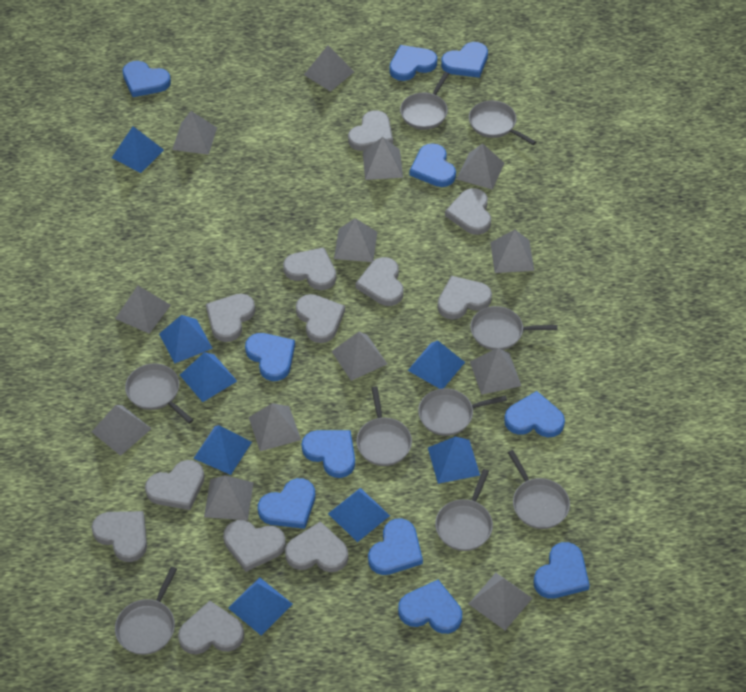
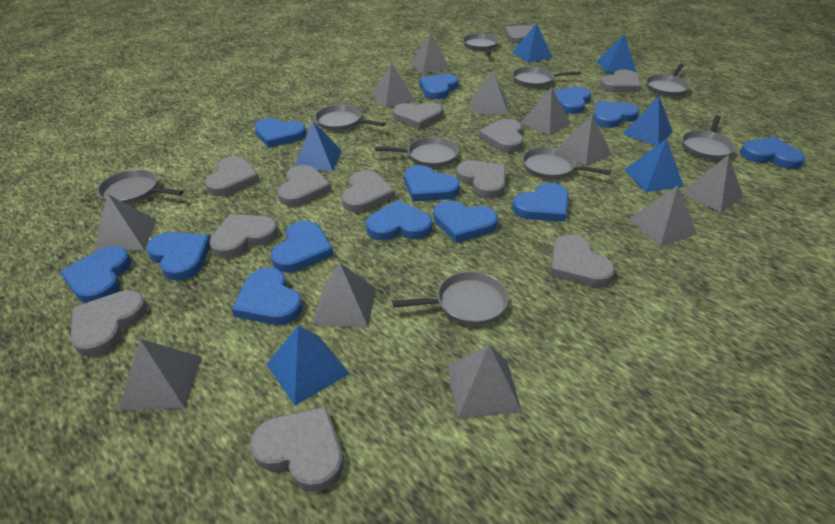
blue heart: [123,61,171,97] [245,333,295,381] [258,478,315,529] [301,430,355,478] [368,518,423,575] [390,45,437,81] [398,580,462,634] [410,143,456,187] [441,42,488,78] [504,391,565,437] [533,542,590,599] = 11 -> [60,246,131,303] [146,232,210,281] [232,268,303,325] [254,118,306,148] [271,221,334,272] [366,200,432,240] [404,165,460,202] [419,74,459,99] [433,200,498,243] [512,183,569,222] [554,87,591,114] [594,101,639,128] [740,137,806,169] = 13
blue pyramid: [112,126,164,173] [159,315,213,363] [180,352,237,402] [193,425,252,475] [228,577,292,636] [328,488,390,542] [408,340,465,389] [428,436,480,484] = 8 -> [266,325,350,405] [294,121,342,171] [512,23,553,63] [597,34,636,73] [622,97,672,146] [624,139,684,192] = 6
grey pyramid: [92,405,152,456] [115,286,171,334] [172,111,217,155] [204,475,254,520] [249,403,301,451] [304,45,354,92] [332,332,387,381] [334,218,377,262] [363,137,403,180] [457,143,504,190] [469,573,532,630] [470,348,521,395] [490,230,534,273] = 13 -> [94,194,157,252] [119,339,202,410] [312,263,376,328] [371,63,415,108] [411,33,450,74] [447,345,522,419] [472,71,508,114] [521,87,571,136] [557,114,611,167] [628,185,697,247] [681,155,743,213] = 11

